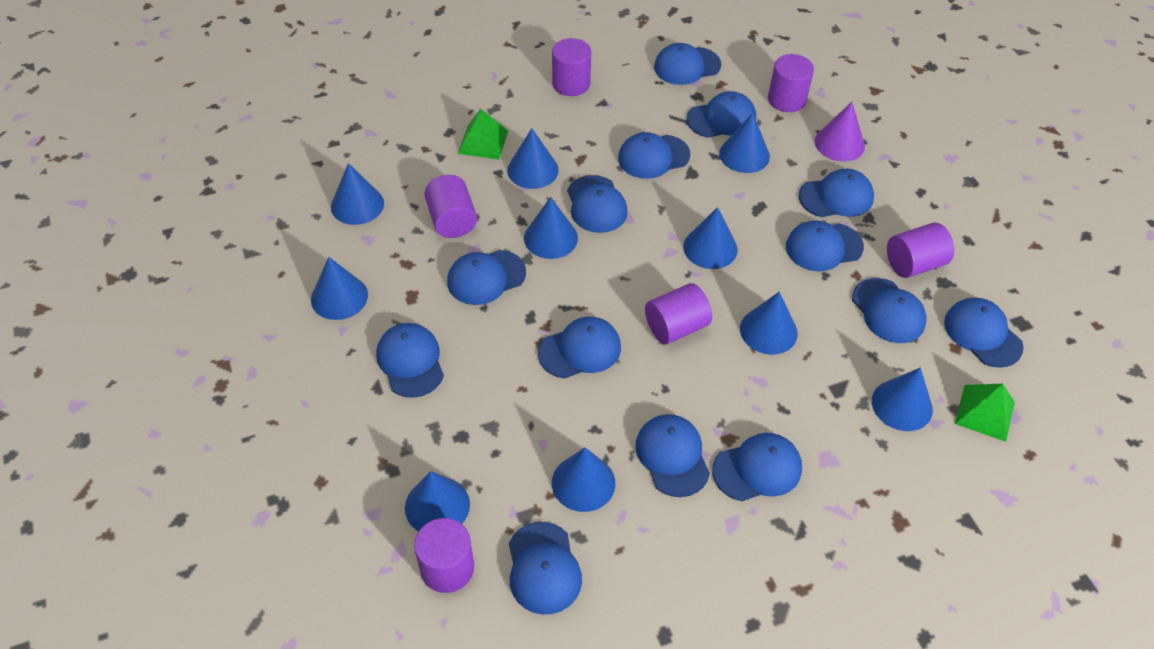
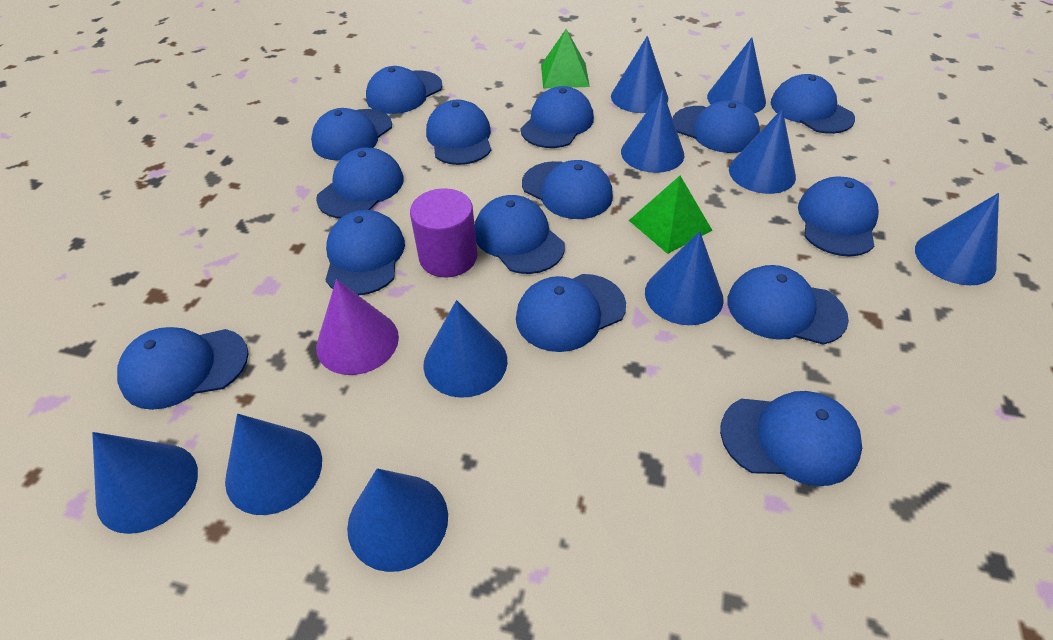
blue cap: [376,323,444,398] [447,250,526,305] [509,522,582,615] [538,317,621,379] [567,175,628,233] [618,132,690,179] [635,414,710,497] [654,43,721,85] [687,91,756,138] [712,433,802,501] [786,221,864,271] [799,169,874,217] [852,278,926,343] [944,298,1024,368] = 14 -> [117,327,248,410] [311,108,392,161] [316,147,404,219] [325,210,405,295] [366,66,442,114] [426,100,491,165] [475,195,565,274] [516,274,626,352] [520,86,594,148] [522,160,613,219] [672,100,760,153] [720,391,862,486] [728,265,849,345] [771,74,855,134] [798,176,879,257] = 15
purple cylinder: [414,518,474,593] [424,175,477,238] [552,38,591,96] [645,283,712,344] [768,54,814,112] [887,222,954,278] = 6 -> [410,188,478,278] = 1

